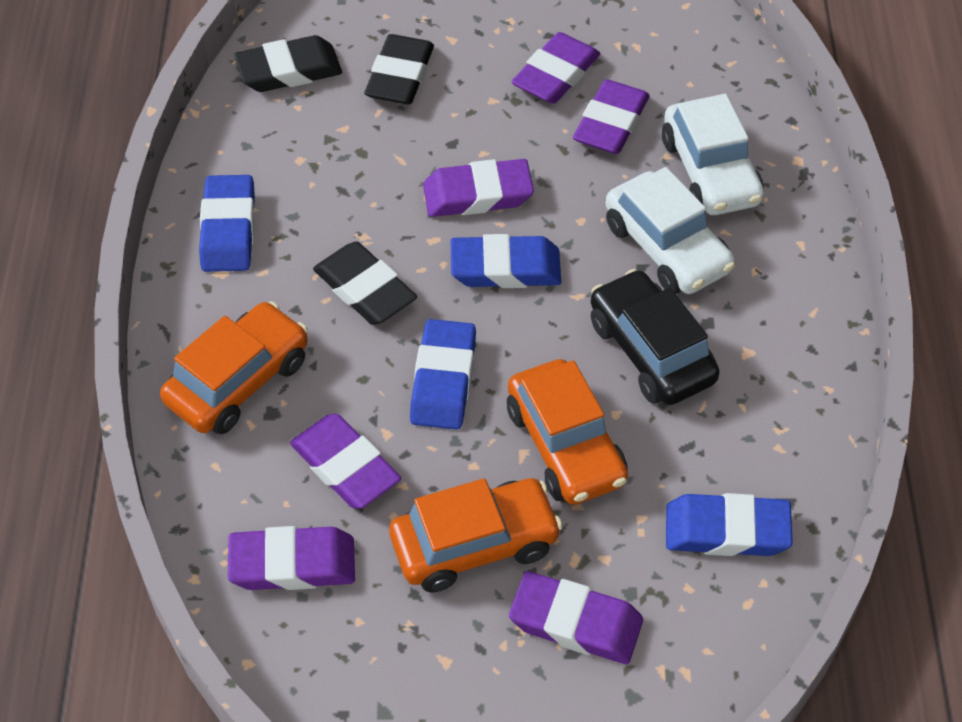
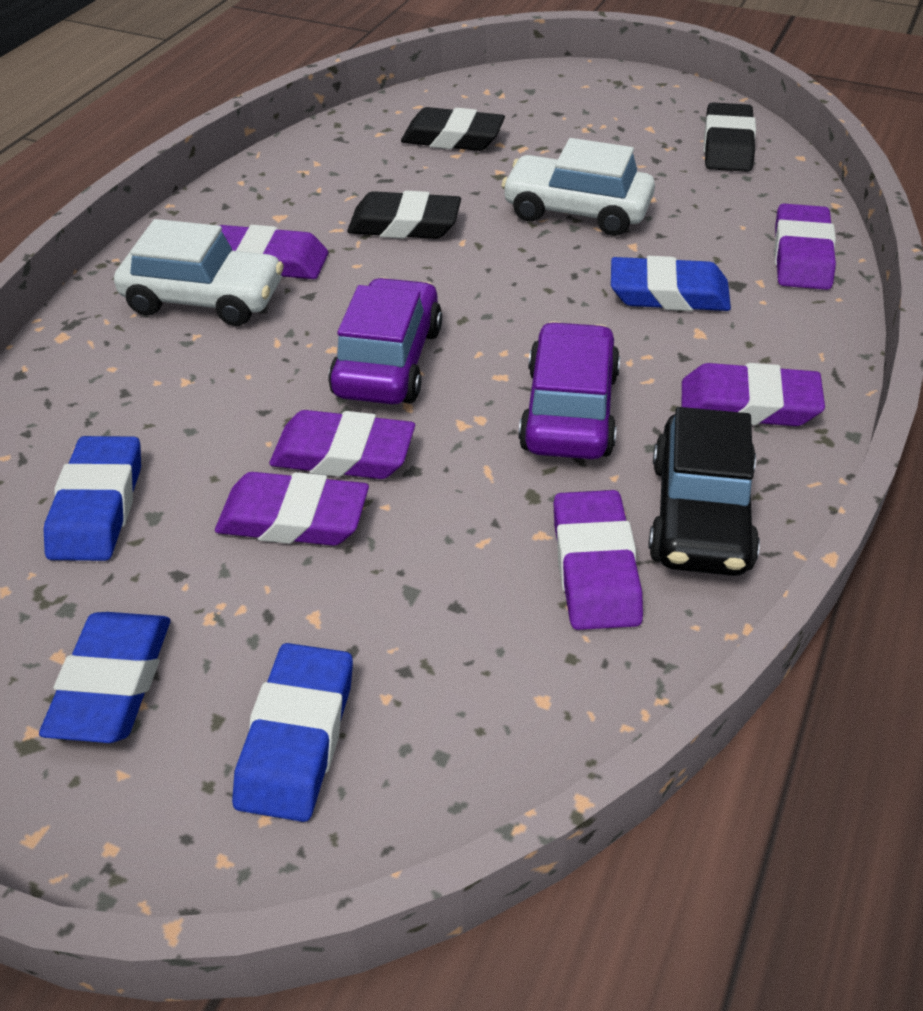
orange car: [160,301,308,434] [389,478,563,592] [507,359,628,505] = 3 -> none = 0
purple car: none = 0 -> [328,277,442,404] [518,321,620,459] = 2

